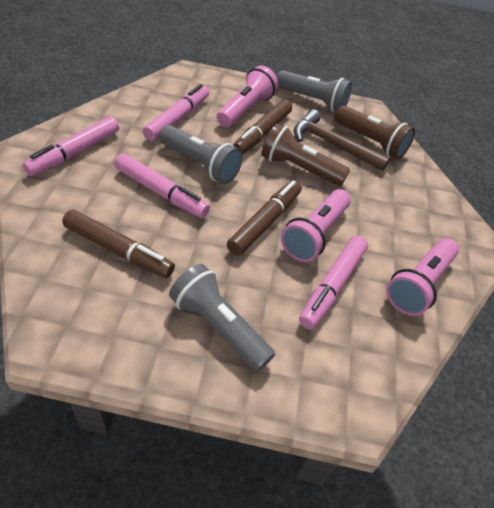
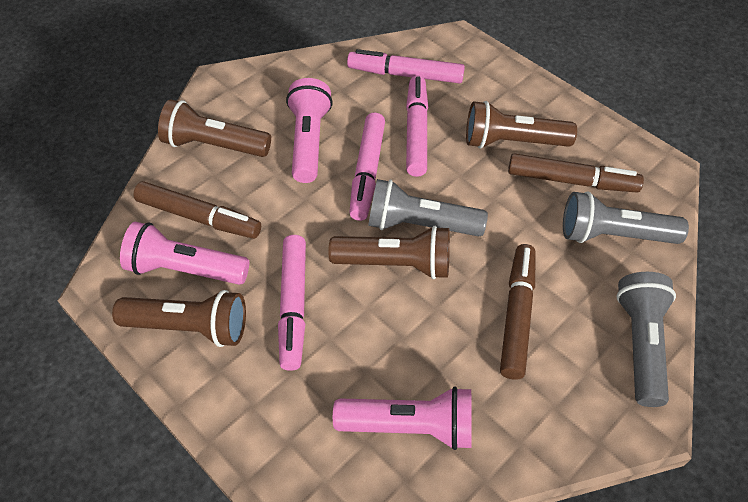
brown flashlight: [261,123,350,186] [334,106,415,159] = 2 -> [112,290,246,347] [158,99,271,157] [328,226,450,279] [466,101,577,149] = 4
brown hammer: [294,109,390,171] = 1 -> none = 0

